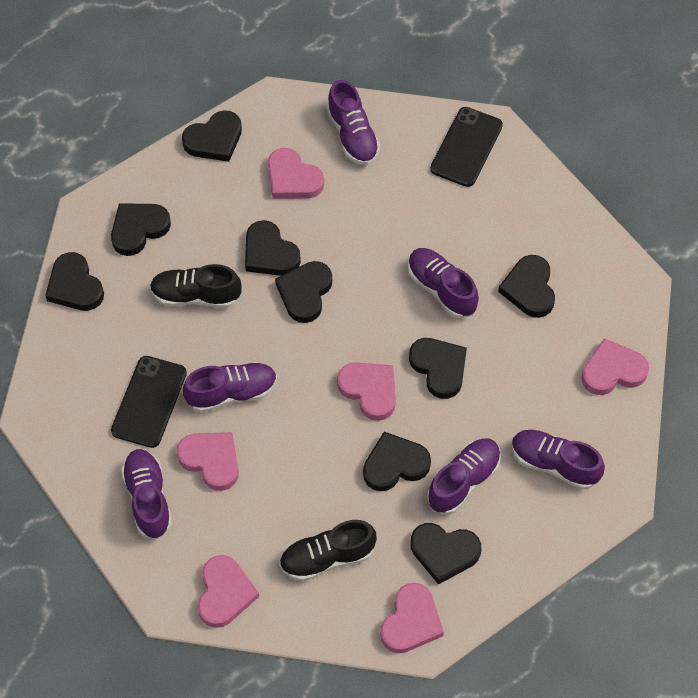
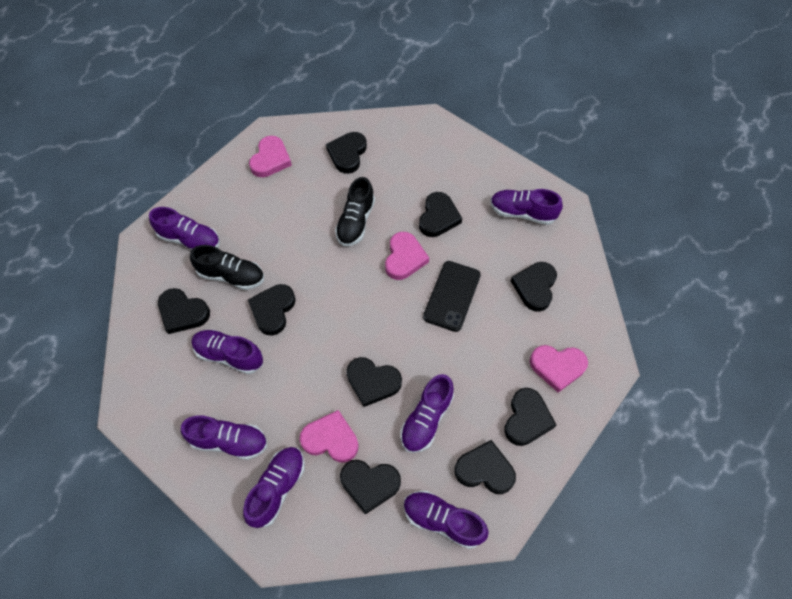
black phone: [111,356,187,448] [430,107,503,187] = 2 -> [423,261,481,332] = 1
pink heart: [176,432,239,491] [198,555,259,628] [268,148,324,199] [337,362,396,421] [380,583,444,653] [582,338,649,395] = 6 -> [249,136,292,177] [299,410,359,463] [385,232,429,280] [530,345,588,393] = 4
purple shoe: [121,449,172,539] [183,362,277,413] [327,80,380,165] [408,248,479,319] [427,438,501,515] [511,430,605,490] = 6 -> [149,207,220,250] [181,415,267,460] [192,330,263,374] [243,447,305,528] [400,374,454,453] [404,491,489,549] [490,189,563,225] = 7

